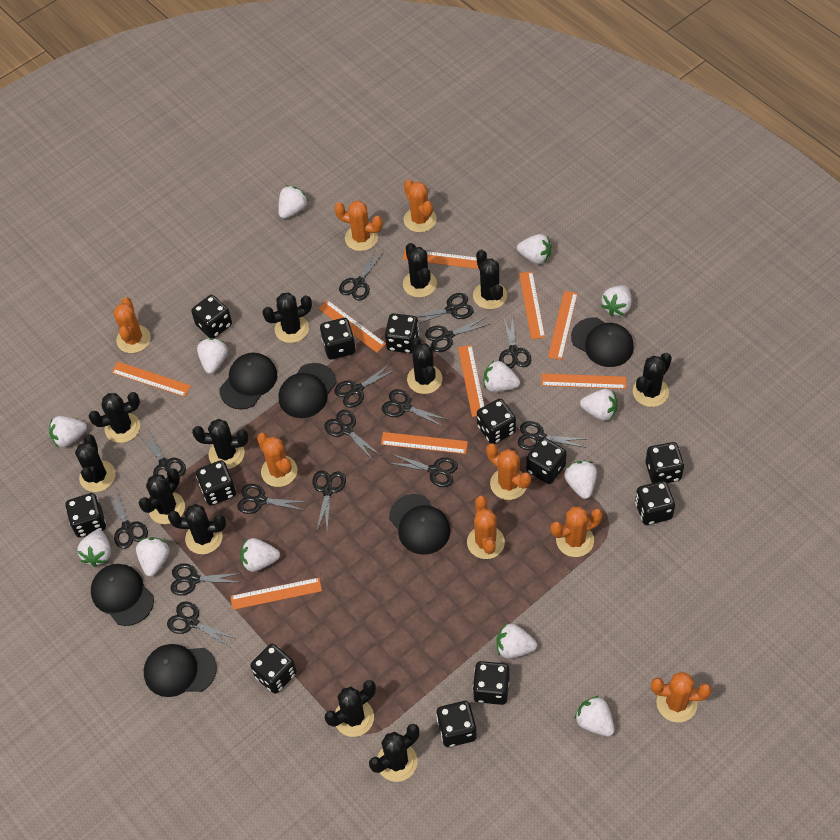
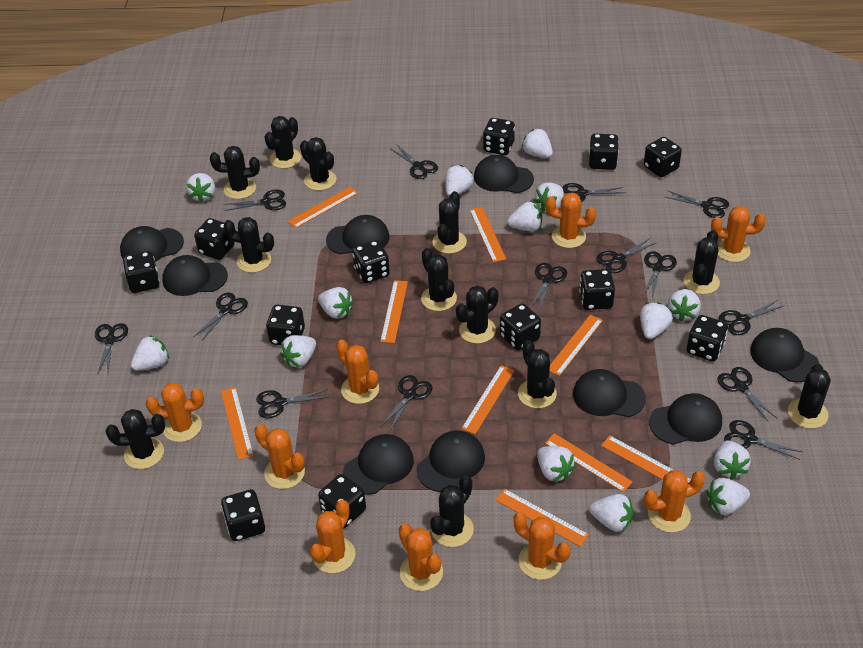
black cap: [91,564,154,626] [144,644,217,697] [219,353,277,409] [279,363,336,418] [389,494,451,555] [571,317,634,367] = 6 -> [120,226,184,262] [162,255,228,296] [326,215,389,254] [343,434,414,495] [417,431,485,492] [474,155,534,193] [573,369,646,417] [649,393,722,445] [750,328,819,382] = 9
black scissors: [106,490,148,549] [140,431,186,481] [167,602,237,647] [170,563,242,595] [237,484,306,514] [312,471,346,530] [324,410,380,461] [334,364,397,408] [339,251,384,300] [382,389,448,427] [389,454,458,487] [416,293,474,324] [425,317,490,352] [499,315,531,369] [518,421,586,450] = 15 -> [95,323,128,375] [193,293,248,341] [224,190,286,211] [256,389,328,418] [380,375,433,431] [389,144,438,179] [530,263,567,312] [562,183,625,202] [596,238,656,273] [643,251,677,298] [665,191,729,218] [717,367,777,422] [719,300,783,335] [724,420,802,460] = 14
orange cactus: [113,297,151,353] [257,433,297,487] [334,201,383,251] [403,180,437,232] [467,496,505,559] [486,443,531,500] [550,507,603,557] [651,672,711,723] = 8 -> [146,382,204,442] [254,424,305,489] [310,499,355,573] [336,339,379,404] [399,524,443,591] [513,512,571,580] [545,193,596,248] [644,470,705,533] [711,206,766,262] = 9
white strawberry: [49,416,87,448] [77,530,111,567] [136,537,170,577] [197,338,228,374] [240,538,280,572] [278,185,309,219] [484,360,520,392] [497,624,537,659] [517,234,551,264] [564,461,597,499] [575,696,615,736] [580,389,617,421] [601,285,631,316] = 13 -> [131,335,169,371] [186,173,215,202] [280,335,316,367] [318,287,354,319] [445,165,474,197] [507,202,542,231] [521,128,553,158] [534,183,564,212] [537,446,575,482] [589,494,633,532] [640,302,673,339] [668,289,701,322] [706,478,750,515] [714,440,751,479] = 14

